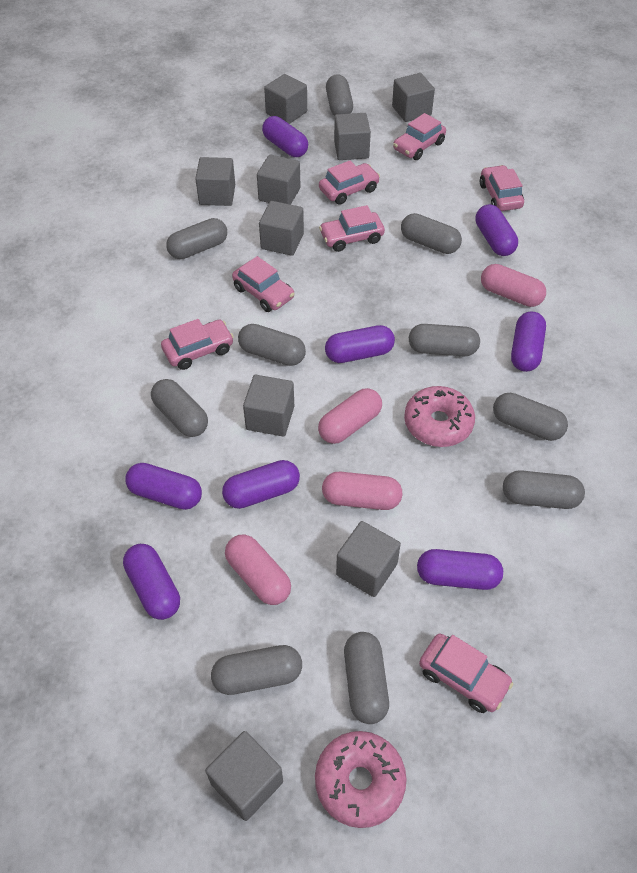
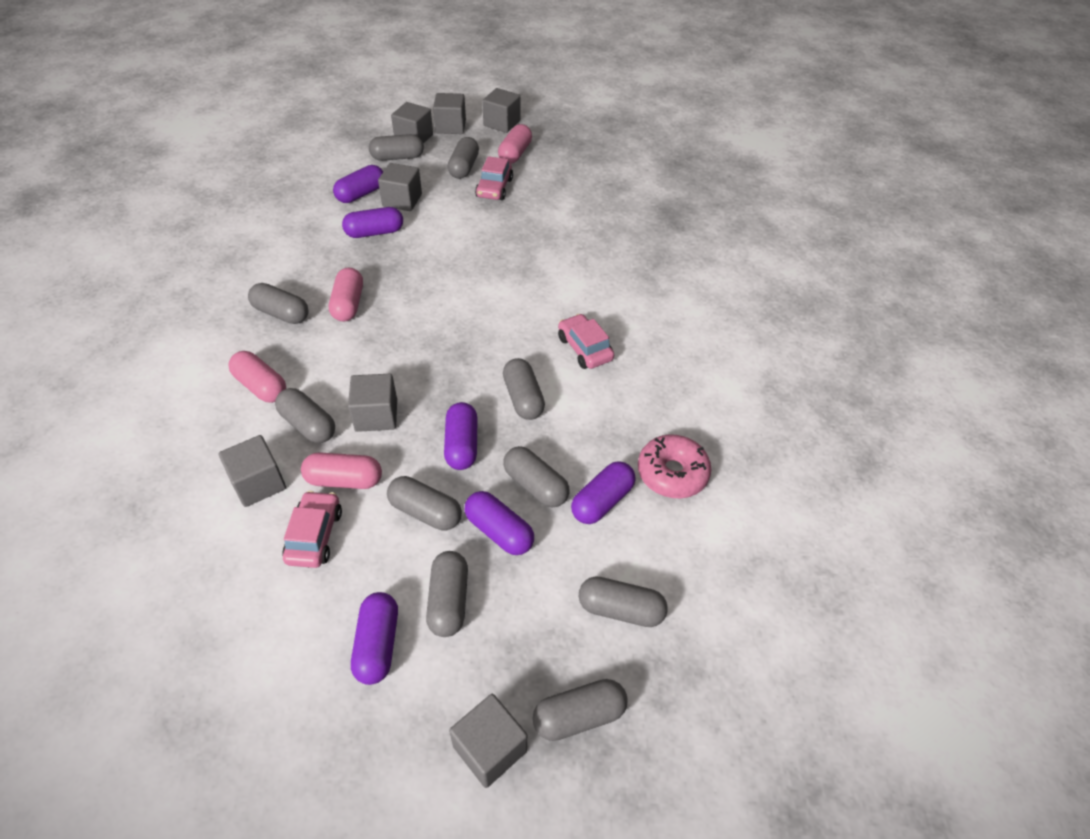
grey cube: [195,157,235,206] [205,731,283,821] [243,375,294,436] [257,154,301,205] [259,201,304,256] [264,74,307,124] [334,113,371,160] [336,521,401,597] [392,73,435,122] = 9 -> [218,435,286,507] [348,374,397,432] [378,163,422,211] [391,102,433,144] [433,93,466,134] [449,694,527,788] [482,88,520,133] = 7
pink car: [161,319,234,370] [232,256,294,312] [319,161,380,205] [319,205,385,252] [393,113,446,160] [419,633,513,713] [480,165,524,211] = 7 -> [282,491,342,568] [475,156,513,200] [558,314,614,369] = 3
pink donut: [315,731,407,828] [404,386,475,447] = 2 -> [638,434,712,498] = 1
purple capsule: [123,544,180,620] [125,463,202,510] [222,460,300,509] [262,116,308,157] [325,325,395,363] [417,549,503,590] [476,204,518,256] [511,312,546,372] = 8 -> [333,165,383,203] [342,207,403,238] [351,592,398,685] [444,402,478,470] [465,491,534,555] [571,461,635,524] = 6

